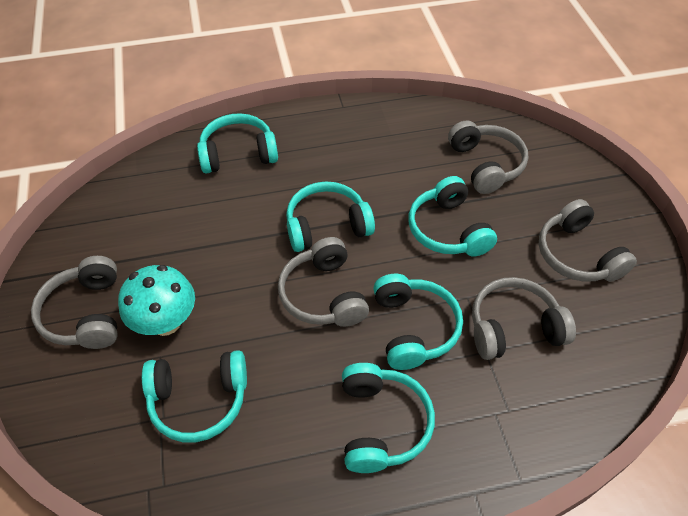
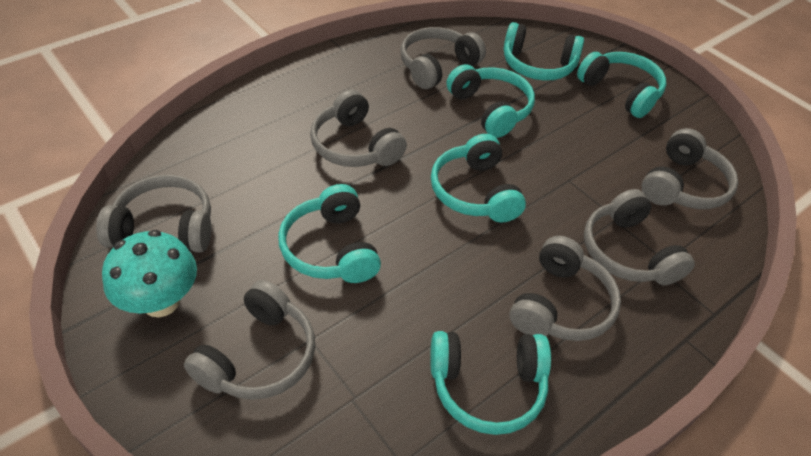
grey headphones: [31,256,117,349] [278,237,369,327] [448,120,528,194] [472,277,576,360] [539,199,637,282] = 5 -> [96,175,211,252] [184,280,315,400] [310,90,407,167] [400,27,486,89] [510,236,621,341] [584,189,695,285] [642,128,738,209] = 7

